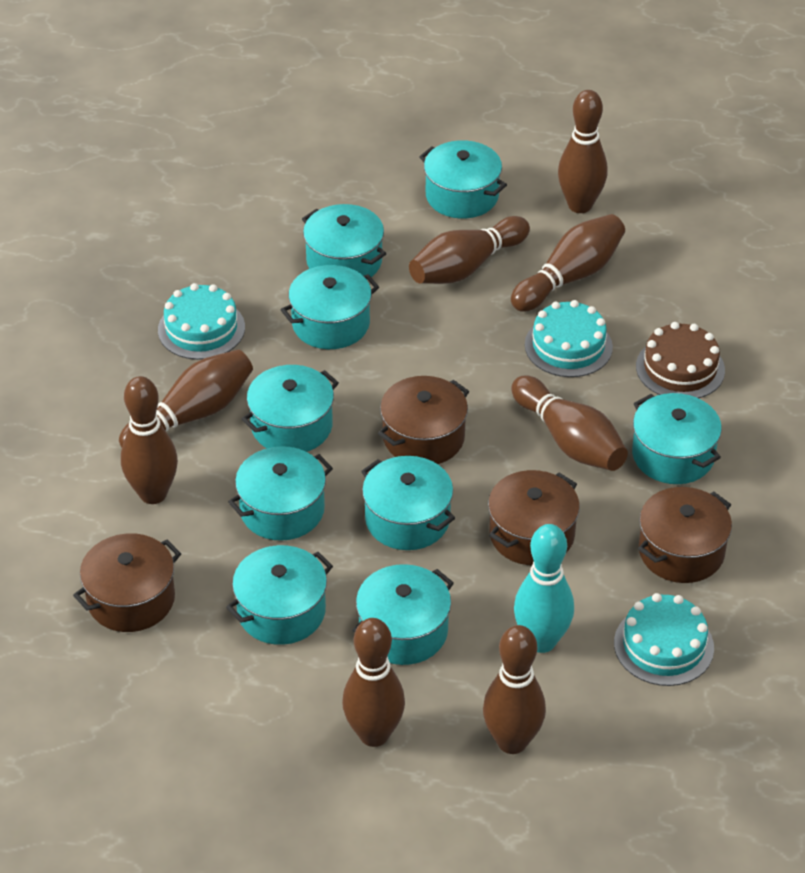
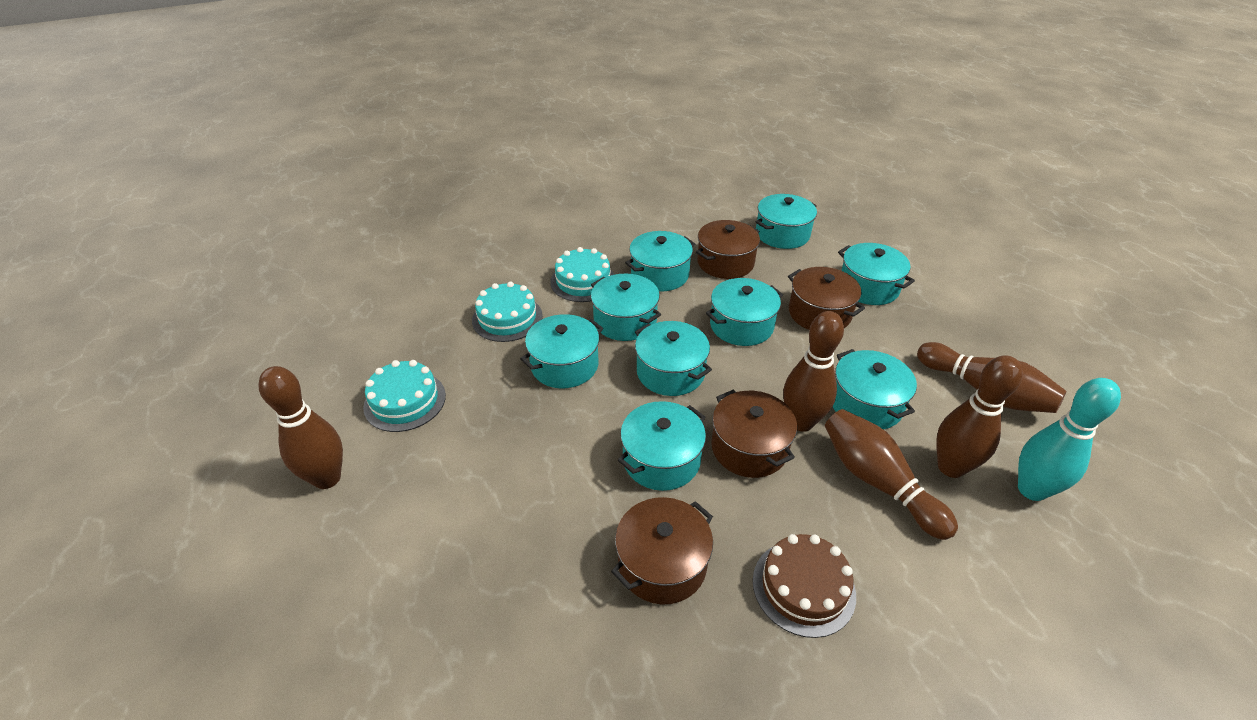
brown bowling pin: [119,349,253,448] [121,376,178,504] [342,618,405,747] [409,216,530,284] [483,625,546,754] [511,214,625,312] [511,375,628,471] [558,90,608,213] = 8 -> [258,366,343,489] [783,311,844,432] [825,409,958,540] [917,342,1067,413] [936,355,1023,478] = 5

